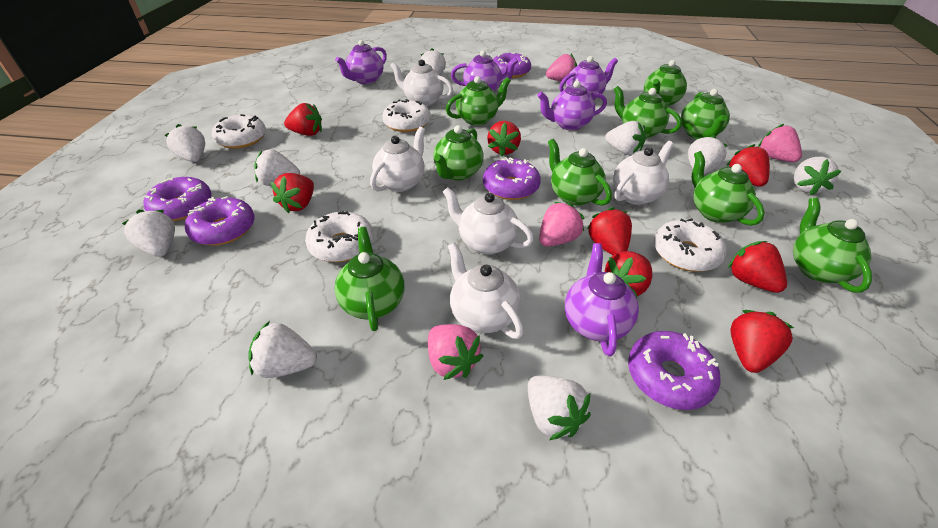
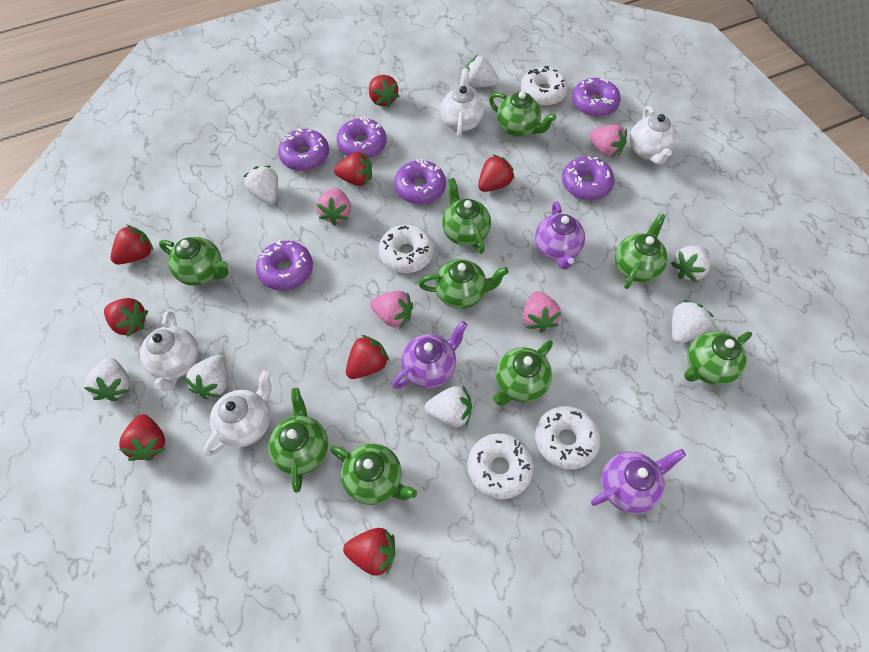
purple donut: [144,177,212,221] [185,196,255,246] [483,157,541,200] [493,52,531,78] [628,331,721,410] = 5 -> [256,240,313,291] [278,128,329,171] [337,117,386,158] [394,159,446,204] [562,156,614,200] [572,78,621,117] = 6
purple teapot: [335,40,387,84] [451,50,518,91] [537,81,607,131] [559,56,618,100] [565,243,639,356] = 5 -> [392,321,467,389] [535,201,585,269] [591,449,686,514] = 3
white strawberry: [122,210,175,257] [165,124,205,162] [248,321,317,378] [254,149,300,186] [420,48,446,75] [528,375,591,440] [605,121,645,155] [688,135,728,174] [794,157,841,195] = 9 -> [84,358,130,401] [184,355,227,399] [243,166,278,205] [425,386,472,427] [466,55,499,87] [671,246,711,282] [672,300,714,344] = 7
white teapot: [370,127,425,192] [390,59,453,106] [443,187,534,255] [448,242,523,339] [613,141,674,205] = 5 -> [140,311,199,391] [204,369,271,456] [440,68,484,137] [630,106,677,165] = 4

